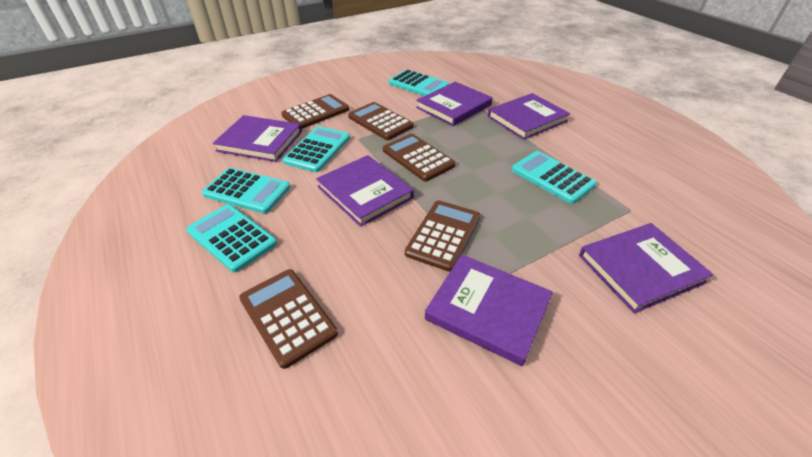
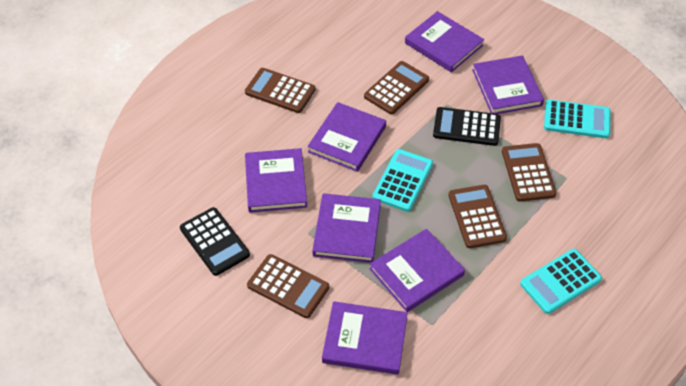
black calculator: none = 0 -> [180,207,250,276] [433,107,501,146] = 2
purple book: [213,115,302,162] [316,155,414,227] [416,82,493,126] [425,255,553,366] [488,93,570,140] [579,223,714,313] = 6 -> [245,148,307,213] [308,102,386,172] [312,193,381,263] [322,301,408,375] [370,229,465,312] [405,11,484,73] [472,55,544,114] = 7
turquoise calculator: [186,204,277,272] [202,168,290,213] [282,126,350,172] [389,69,449,96] [512,151,597,204] = 5 -> [373,149,433,212] [520,249,602,314] [544,99,611,138] = 3

